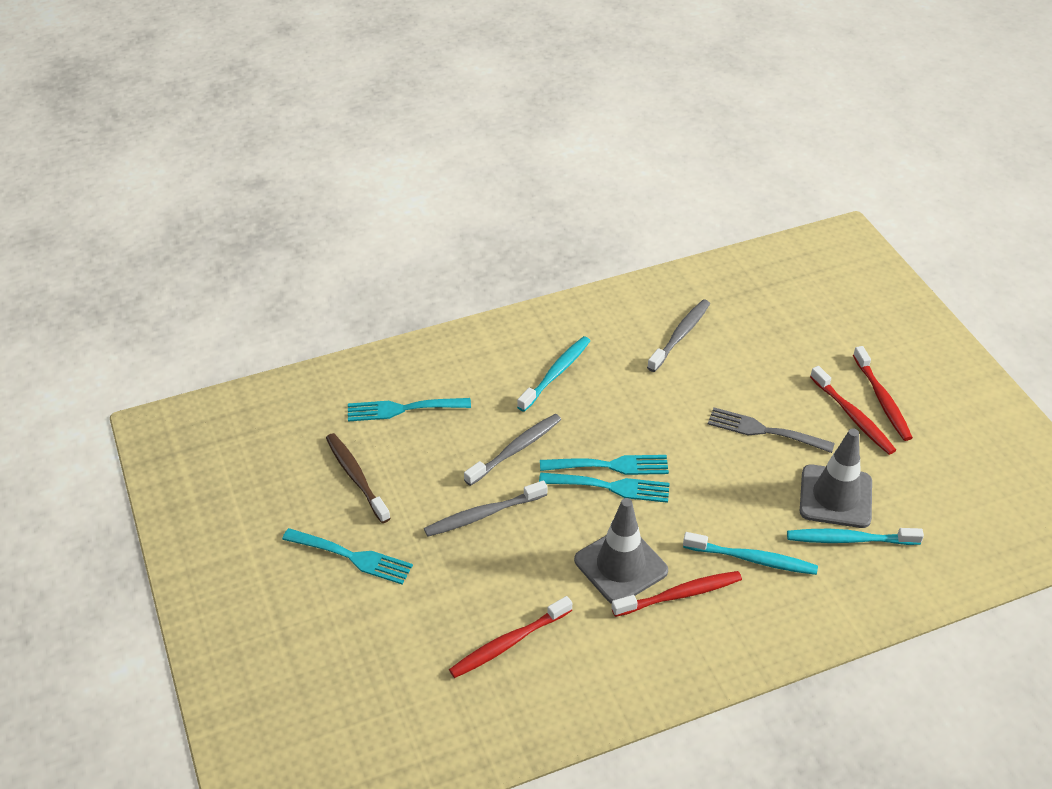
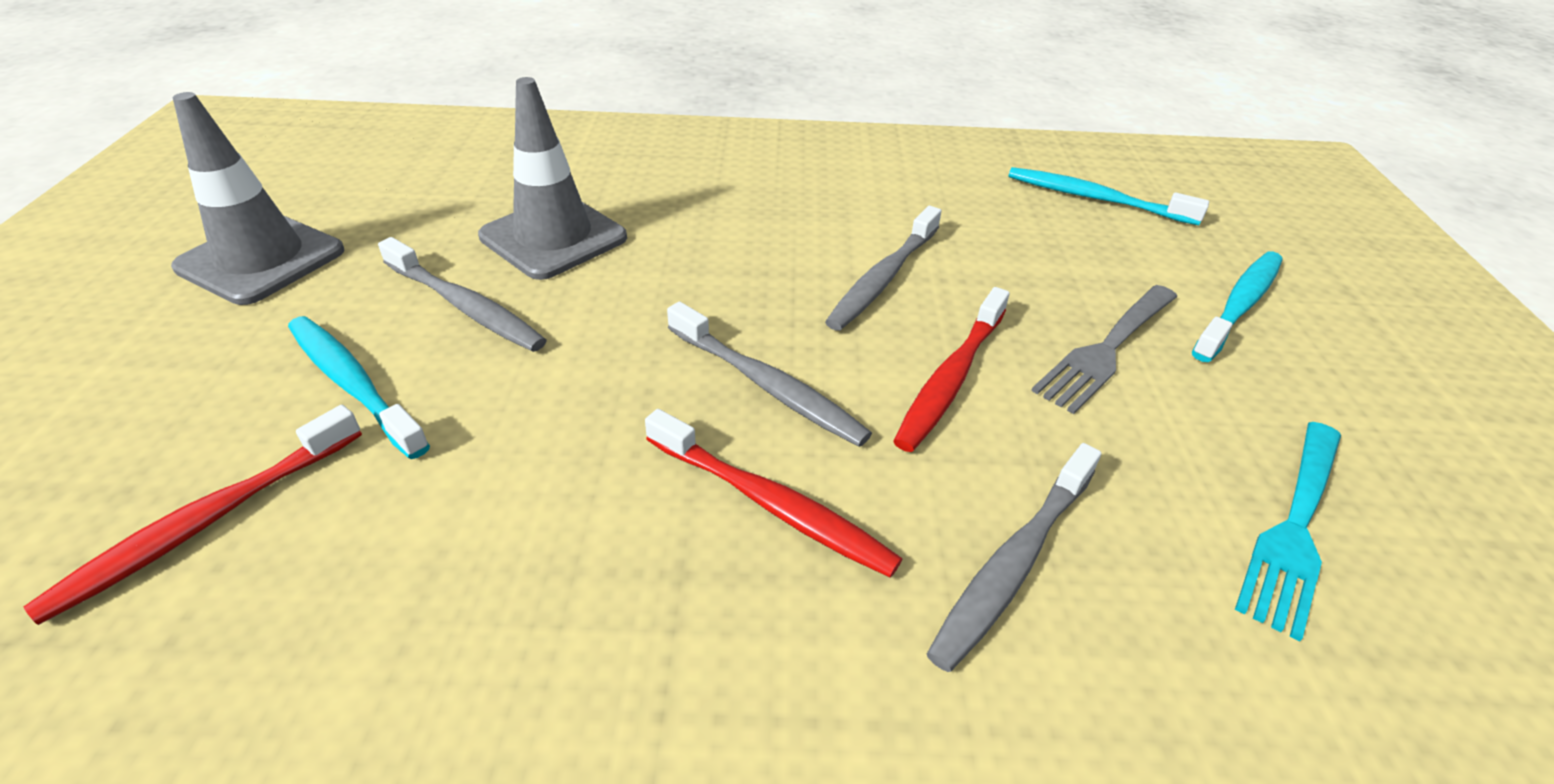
brown toothbrush: [326,433,391,523] = 1 -> none = 0
grey toothbrush: [424,480,548,537] [464,414,561,486] [647,300,710,372] = 3 -> [378,237,547,352] [667,301,872,447] [825,206,941,331] [927,443,1102,672] = 4
red toothbrush: [449,596,572,678] [611,571,742,617] [810,366,896,455] [853,346,913,441] = 4 -> [24,405,362,625] [645,409,902,578] [893,287,1010,452] = 3
turquoise fork: [282,528,413,585] [348,398,471,421] [539,473,670,503] [540,455,669,475] = 4 -> [1235,422,1341,642] = 1

